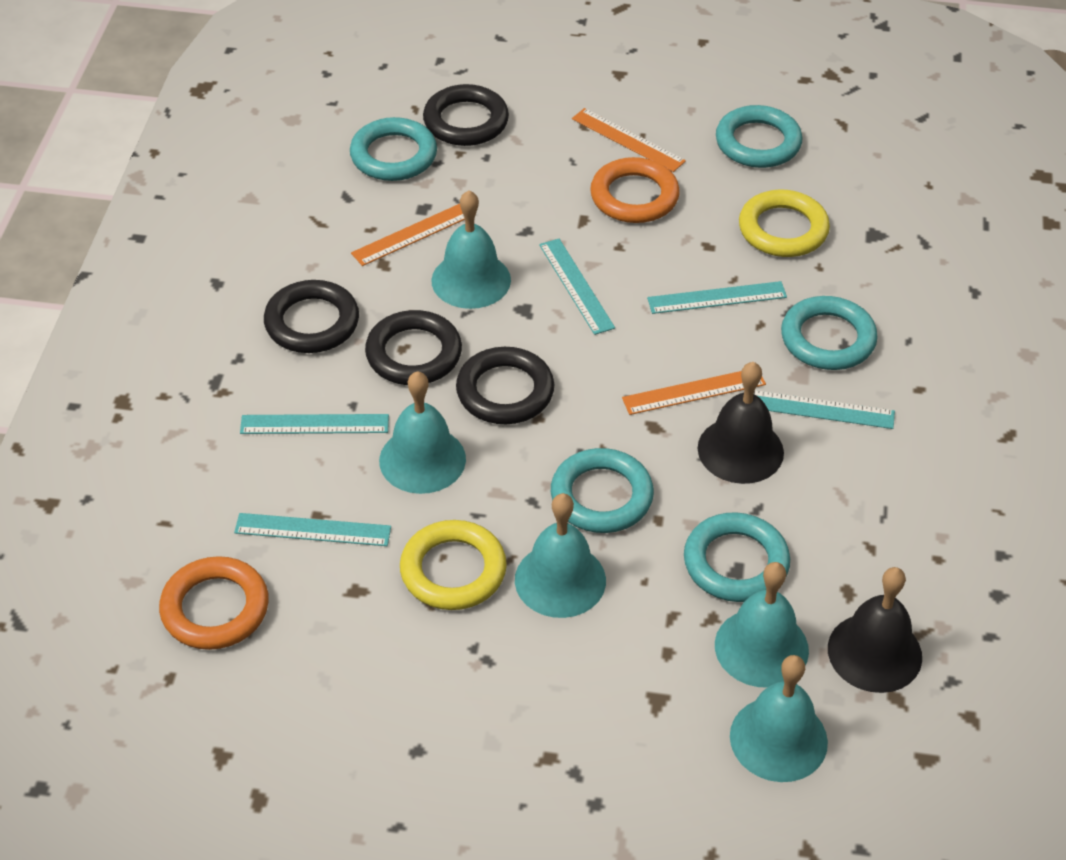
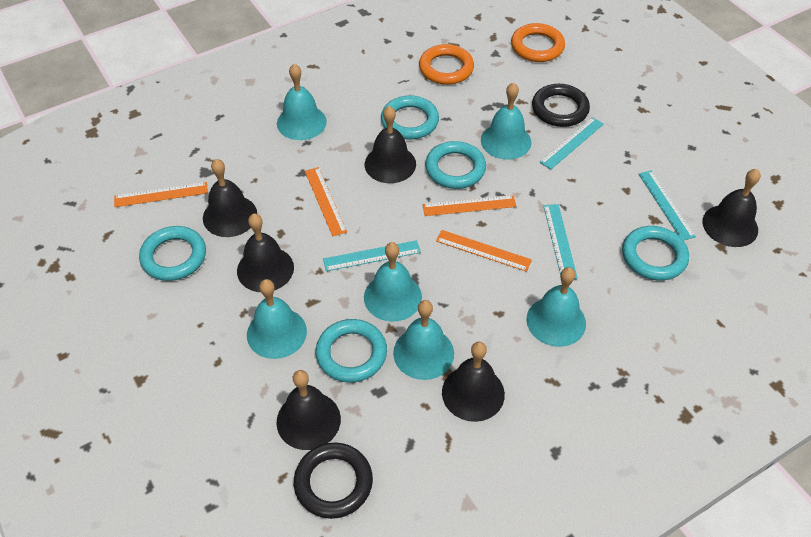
black bell: [697,362,784,484] [828,567,922,693] = 2 -> [203,159,257,237] [237,213,294,292] [276,370,341,450] [365,106,416,183] [442,342,505,422] [702,169,761,247] = 6
black ring: [264,280,359,353] [365,310,462,385] [423,84,509,146] [456,347,554,424] = 4 -> [294,443,373,519] [532,84,590,127] = 2
orange ruler: [351,204,465,266] [572,108,686,172] [622,371,766,415] = 3 -> [114,182,208,207] [305,167,347,237] [423,195,516,216] [436,230,532,272] = 4
turquoise bell: [379,371,466,494] [431,190,511,309] [515,493,606,618] [715,562,809,688] [730,655,828,782] = 5 -> [247,279,307,359] [277,64,327,140] [364,242,422,322] [393,300,454,380] [481,83,531,160] [526,267,586,347] = 6
turquoise ruler: [234,513,391,546] [240,414,389,434] [539,239,615,335] [647,281,787,314] [754,390,895,429] = 5 -> [323,240,421,271] [539,117,604,170] [543,204,578,279] [639,170,696,241] = 4
yellow ring: [400,520,507,610] [739,190,830,257] = 2 -> none = 0

